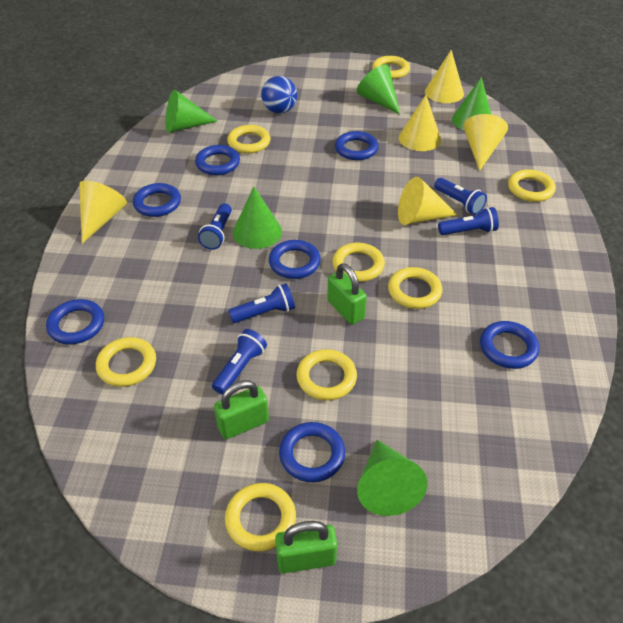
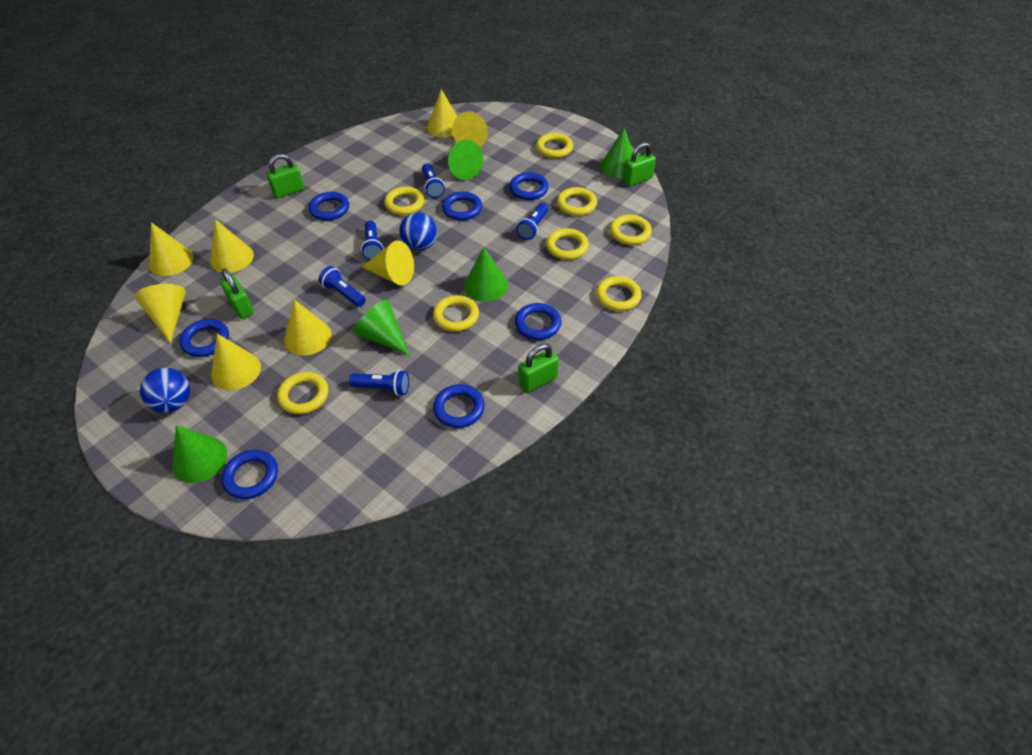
blue ball: [261,76,297,114] = 1 -> [140,368,190,413] [399,213,437,251] = 2
green padlock: [214,380,269,439] [275,521,337,573] [327,263,367,325] = 3 -> [220,268,254,319] [266,154,304,198] [519,344,559,392] [622,142,656,186] = 4
yellow cone: [79,180,127,244] [398,177,458,225] [399,95,441,151] [425,50,464,103] [463,114,508,171] = 5 -> [135,284,186,343] [149,222,194,276] [210,219,254,273] [211,334,261,390] [284,300,332,356] [362,240,414,285] [427,89,457,138] [452,111,488,147] = 8

